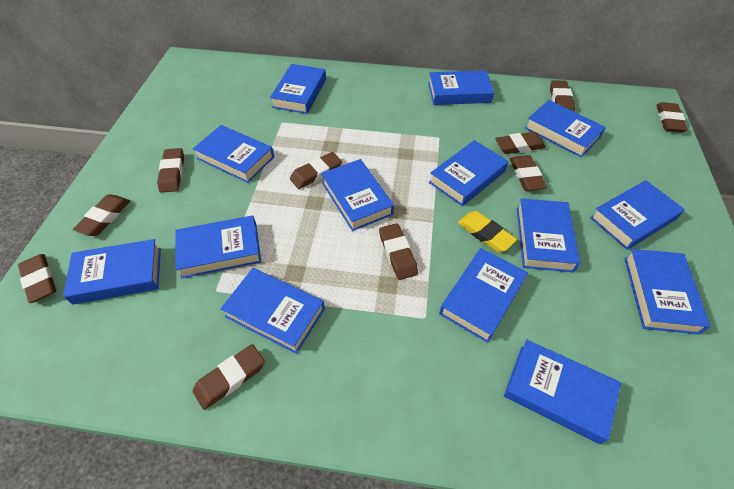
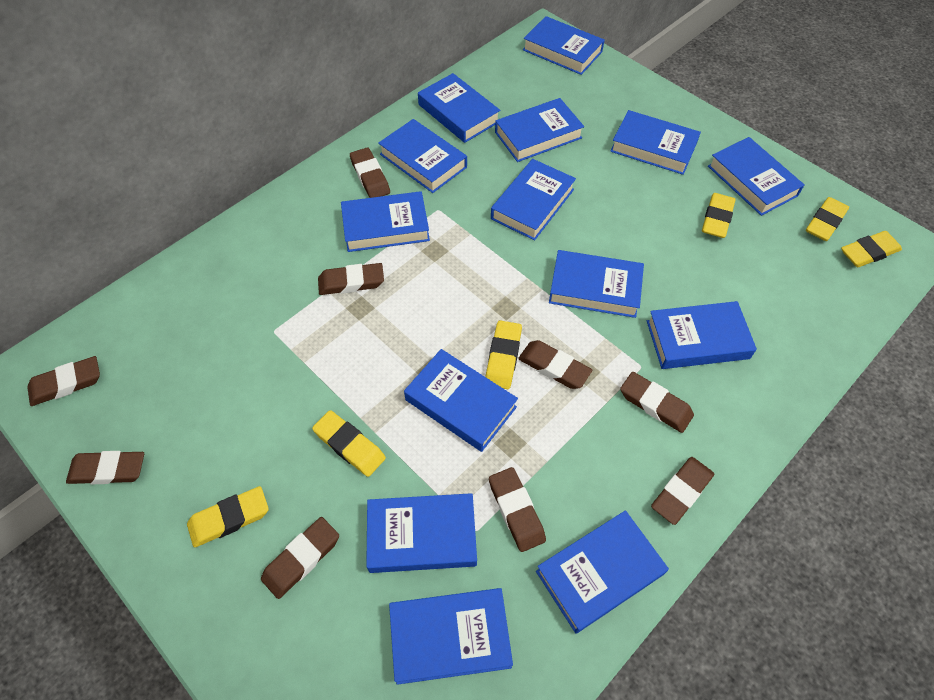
brown eraser: [18,254,56,303] [73,194,130,236] [157,148,184,193] [193,344,265,410] [290,152,342,189] [379,223,418,280] [495,132,546,154] [510,155,547,191] [550,80,575,112] [656,102,688,132] = 10 -> [27,356,100,406] [66,451,144,484] [261,517,339,599] [318,263,384,295] [350,148,390,198] [489,467,546,552] [518,340,592,389] [620,372,694,433] [651,457,714,525] = 9
yellow eraser: [458,211,517,252] = 1 -> [187,486,269,547] [312,410,386,477] [486,320,522,389] [702,193,736,238] [806,197,849,241] [841,231,902,267] = 6

